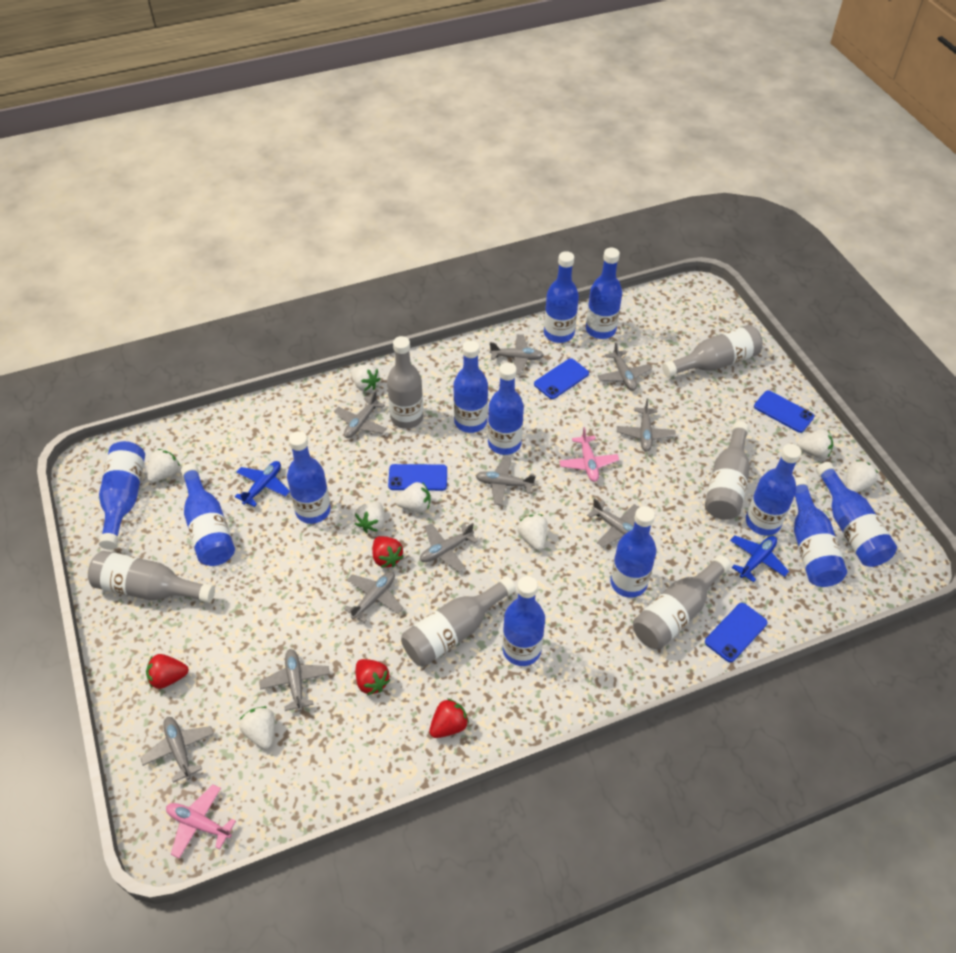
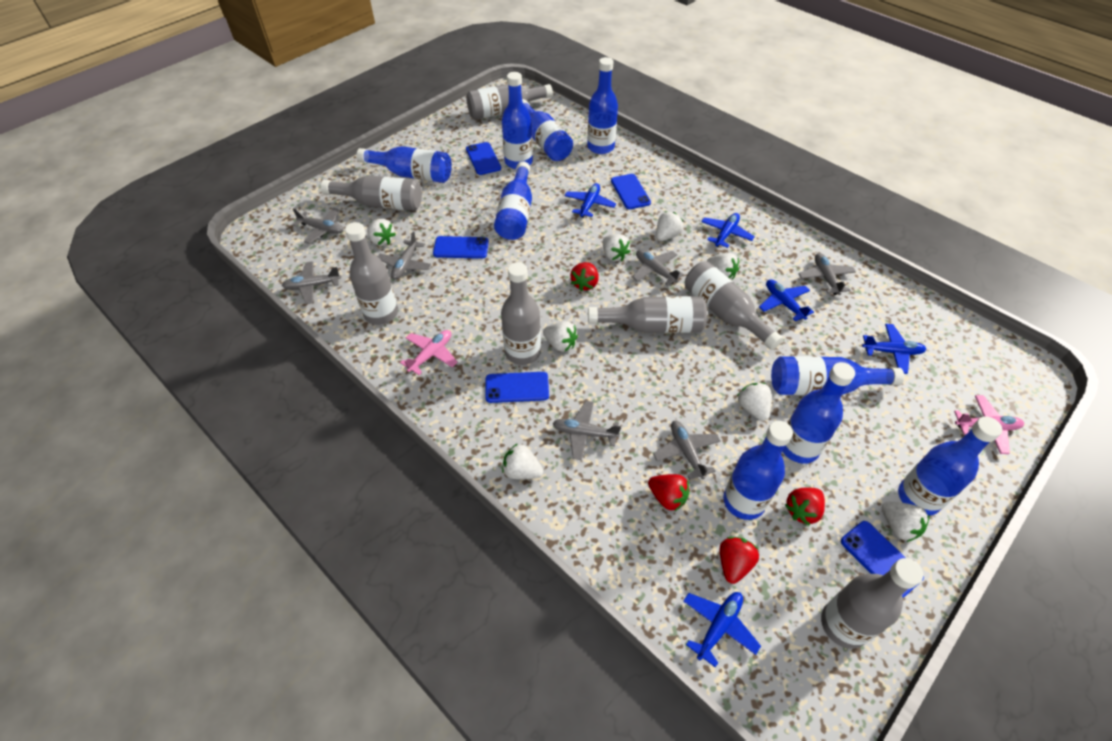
blue bottle: [99,441,145,550] [181,463,235,566] [287,431,331,524] [453,340,488,433] [488,362,524,455] [503,576,545,666] [544,251,579,343] [586,248,622,339] [610,506,656,598] [746,444,801,536] [794,477,847,587] [816,462,897,567] = 12 -> [356,146,452,183] [494,161,532,240] [502,72,533,169] [522,99,573,161] [587,57,618,154] [723,421,793,520] [771,356,904,395] [782,362,855,464] [898,416,1002,516] = 9
blue phone: [388,464,447,491] [534,358,589,399] [705,603,767,663] [754,390,815,433] = 4 -> [433,236,489,259] [466,142,501,175] [485,372,549,403] [611,174,651,209] [841,521,924,598] = 5
blue plane: [235,461,290,507] [730,535,789,582] = 2 -> [565,183,616,218] [683,592,761,667] [701,213,755,248] [759,280,814,321] [862,324,926,374] = 5
grey bottle: [88,551,215,603] [387,336,424,429] [401,577,516,667] [633,555,731,649] [662,325,763,377] [705,421,750,520] = 6 -> [320,175,422,211] [345,222,398,325] [466,84,553,119] [501,262,541,365] [588,296,707,333] [685,261,783,350] [821,558,923,649] = 7
grey plane: [140,717,214,783] [259,649,330,711] [334,391,387,438] [344,572,403,623] [420,523,478,572] [476,456,536,505] [489,334,544,375] [587,498,639,547] [597,343,652,391] [617,399,676,452] = 10 -> [282,261,341,304] [293,208,343,244] [378,231,432,280] [552,401,621,460] [632,250,684,286] [653,421,721,480] [798,253,856,295] = 7

